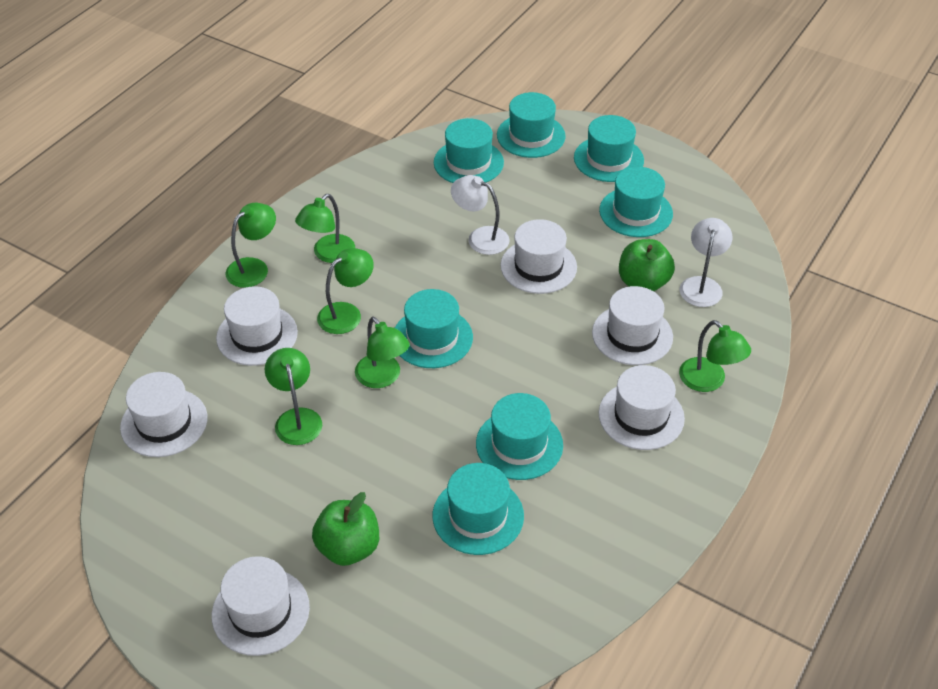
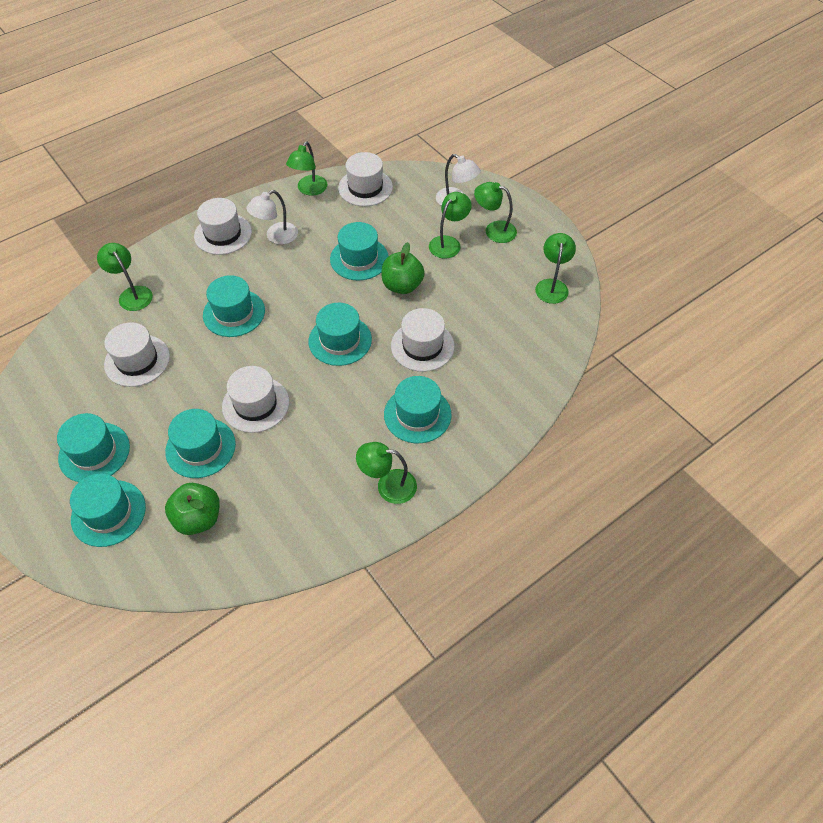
white hat: [120,372,207,457] [212,556,310,656] [216,286,298,366] [500,219,577,294] [592,286,673,365] [599,365,685,450] = 6 -> [104,322,170,387] [194,198,252,255] [222,366,289,433] [338,152,393,207] [391,308,454,372] = 5

